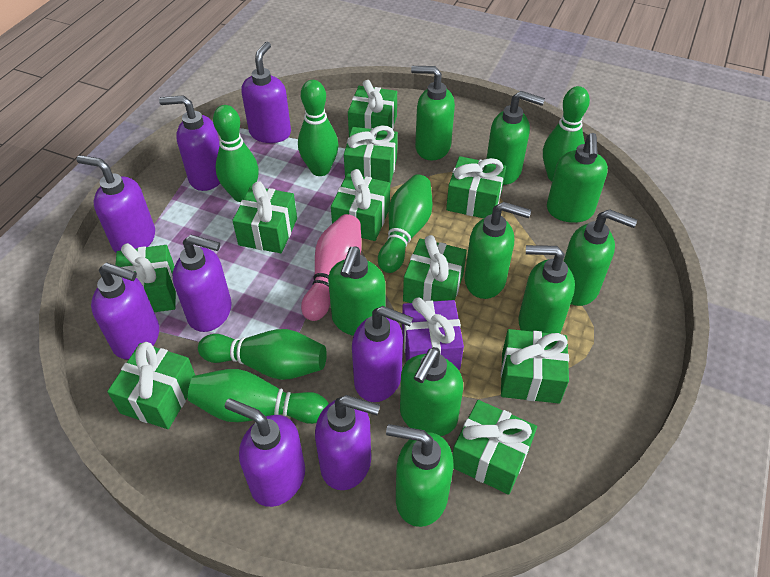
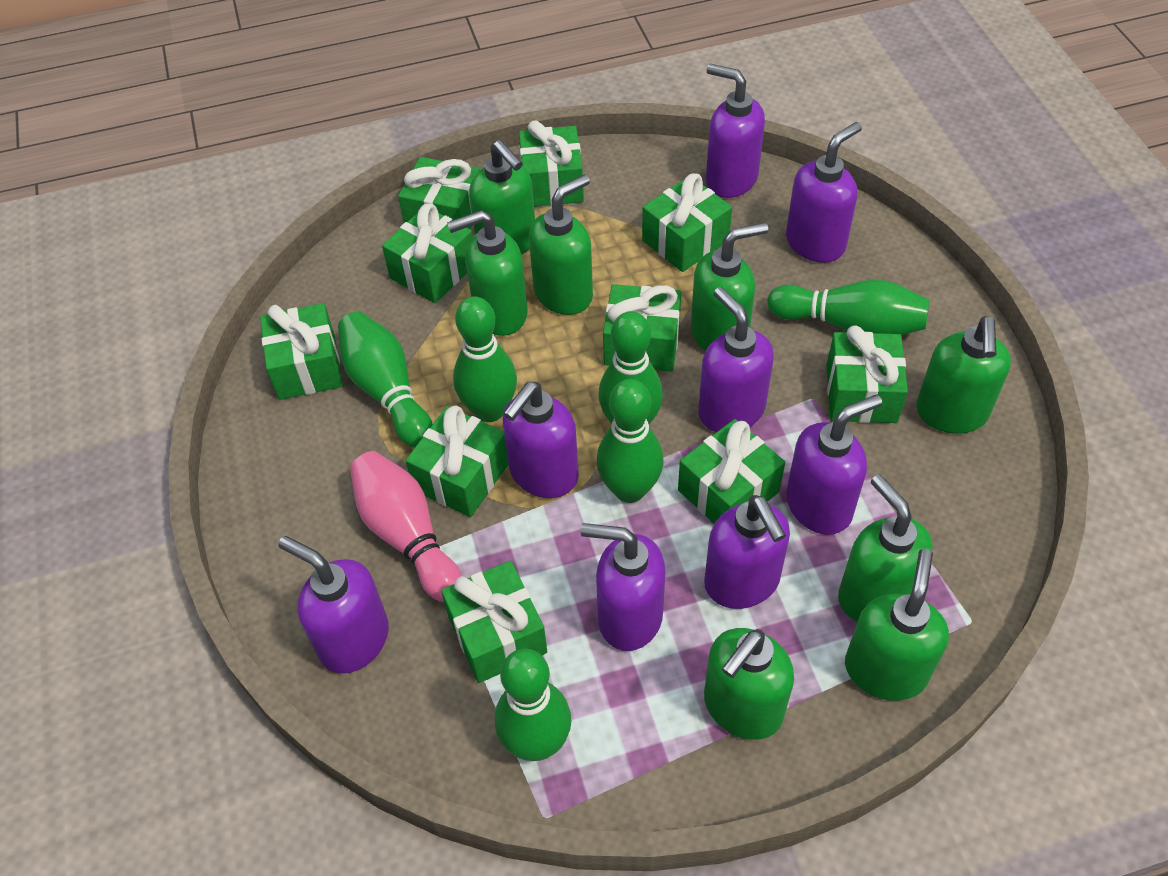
green soap dispenser: [328,247,385,336] [386,424,454,527] [400,347,463,436] [411,66,455,160] [465,202,531,299] [486,91,545,185] [518,245,575,333] [547,133,608,223] [564,209,637,306] = 9 -> [447,210,528,336] [469,140,535,255] [529,174,593,315] [691,222,768,351] [704,628,794,740] [838,474,932,622] [845,549,949,701] [916,316,1011,434] = 8
purple gift: [402,297,464,370] = 1 -> none = 0

